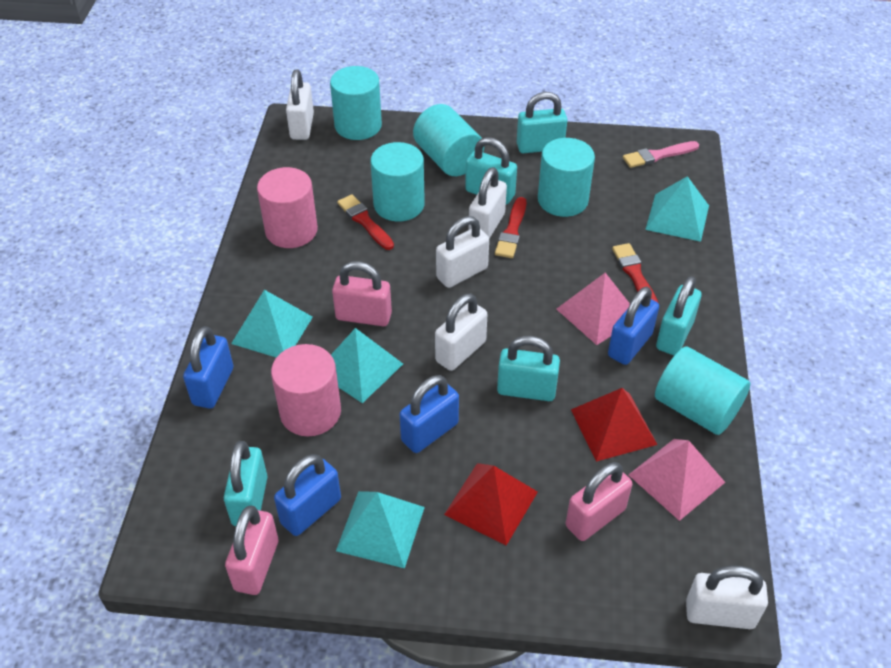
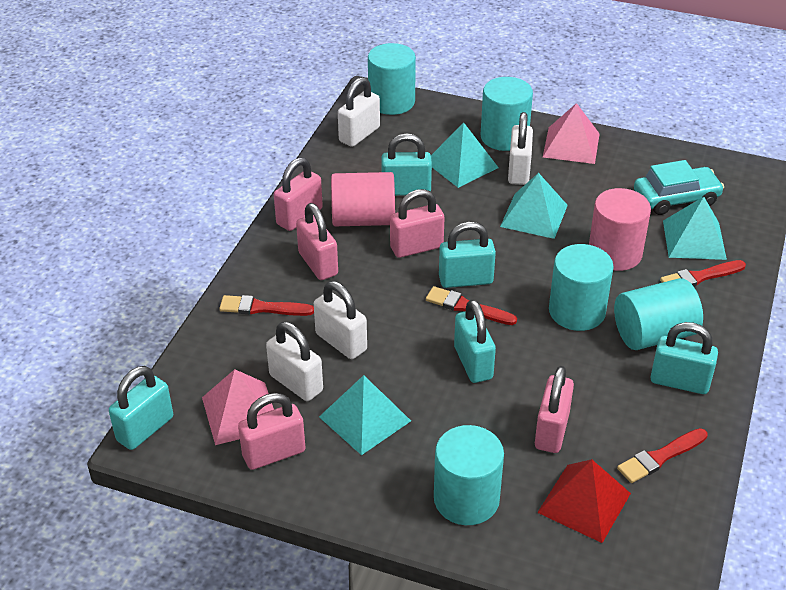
blue padlock: [183,326,233,409] [274,454,341,536] [399,375,459,453] [608,287,659,365] = 4 -> none = 0
pink brush: [623,141,699,168] = 1 -> none = 0
pink padlock: [225,506,278,595] [332,261,392,326] [566,462,632,541] = 3 -> [238,393,306,470] [274,157,323,231] [296,203,338,280] [390,189,445,258] [535,366,574,453] = 5
red brush: [337,194,394,250] [495,197,526,258] [612,243,658,303] = 3 -> [219,295,314,316] [426,286,517,325] [617,428,708,483] [660,260,746,287] = 4
red pyramid: [444,463,538,546] [571,388,658,462] = 2 -> [537,459,631,543] = 1
turquoise car: none = 0 -> [634,160,724,215] = 1
white padlock: [286,70,314,140] [435,293,487,371] [436,216,489,288] [469,167,507,239] [686,566,768,629] = 5 -> [266,322,323,401] [314,281,367,359] [338,77,380,147] [508,112,533,185] = 4

